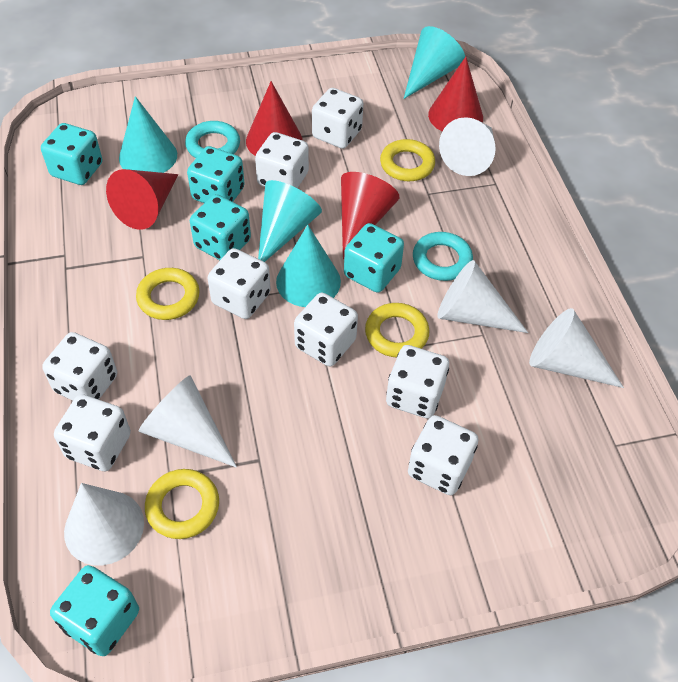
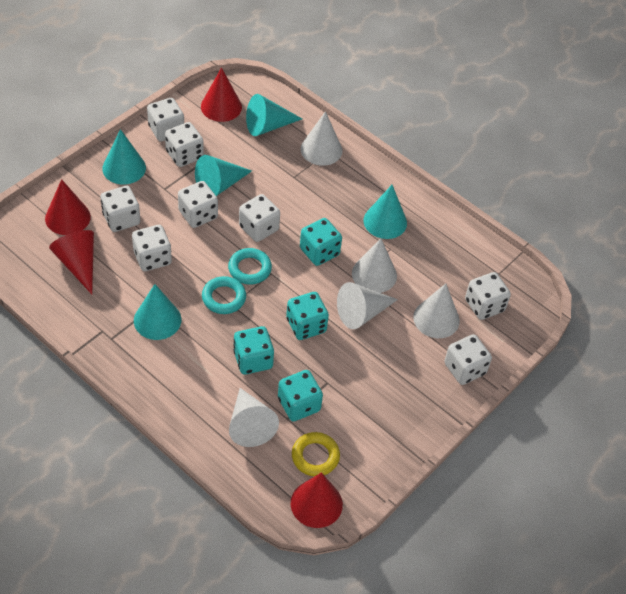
turquoise cone: [119,96,177,173] [258,180,322,262] [276,225,341,307] [404,26,465,99] = 4 -> [102,129,146,185] [134,284,181,340] [195,155,252,196] [246,94,302,136] [363,185,407,239] = 5
turquoise dice: [41,123,102,185] [50,565,139,656] [187,146,245,203] [190,194,251,260] [344,223,404,293] = 5 -> [233,326,274,375] [278,370,323,421] [286,292,329,340] [300,218,342,266] = 4
yellow ring: [136,268,200,320] [145,469,219,539] [365,303,429,358] [380,139,435,181] = 4 -> [292,432,340,476] = 1

